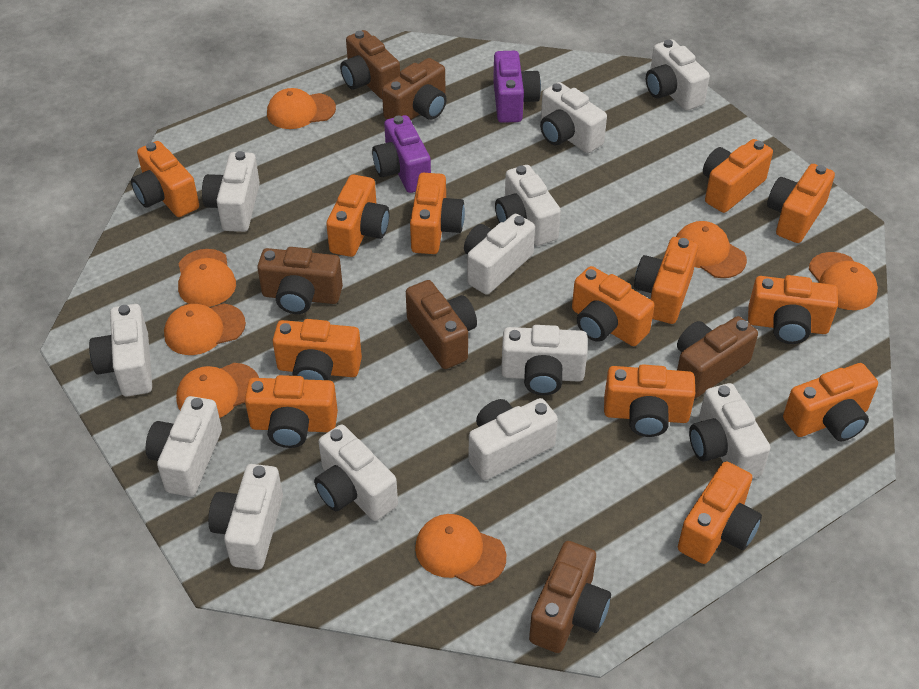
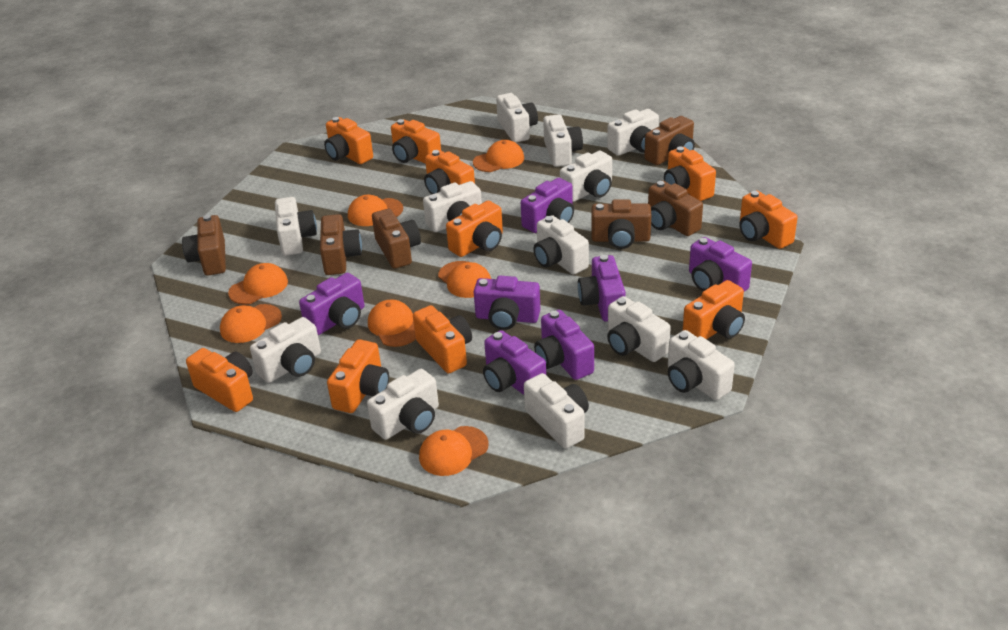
orange camera: [131,141,199,217] [245,375,338,448] [273,319,362,380] [326,174,389,257] [410,173,465,254] [572,266,655,346] [604,364,695,437] [634,237,698,324] [678,461,762,564] [703,139,773,213] [748,275,838,344] [767,164,835,243] [783,363,878,441] = 13 -> [186,348,253,412] [324,117,373,164] [327,339,389,413] [391,119,441,164] [413,305,472,373] [424,150,475,194] [446,201,503,257] [664,147,716,201] [683,280,745,340] [739,191,798,249] = 10
purple camera: [372,115,431,193] [493,51,541,123] = 2 -> [299,273,365,335] [474,276,540,330] [483,330,546,395] [521,178,574,233] [534,310,594,380] [578,255,626,322] [689,237,752,292] = 7

